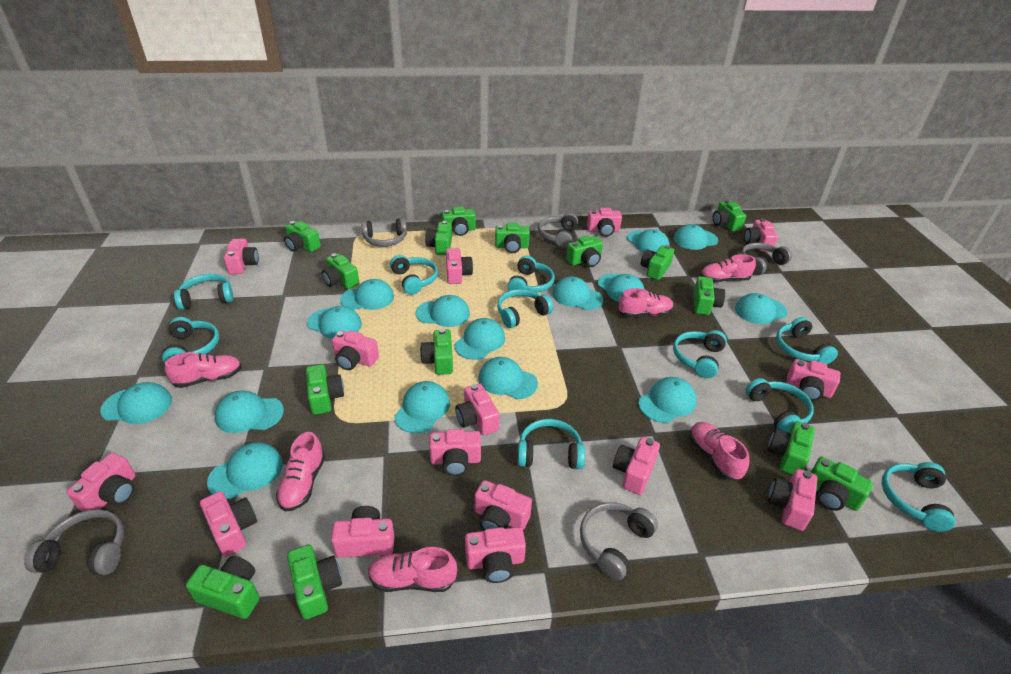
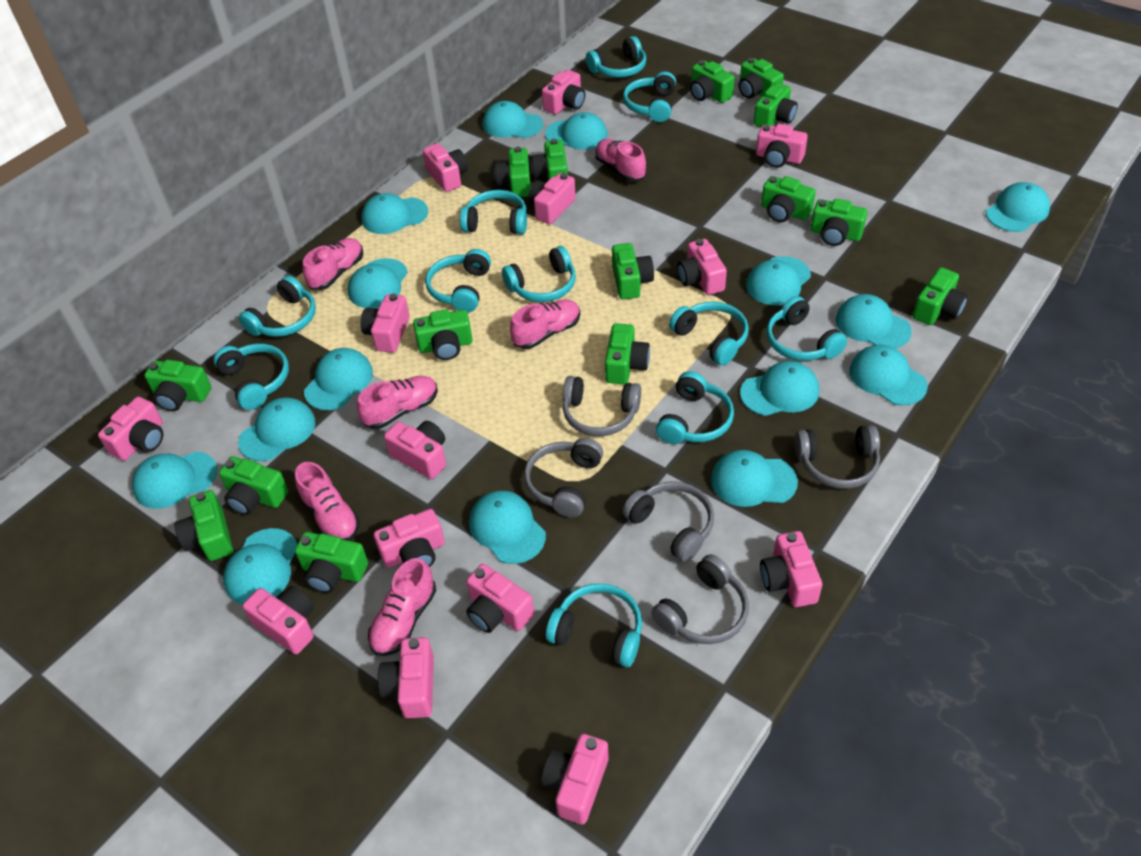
pink camera: [67,453,136,511] [200,491,257,557] [224,239,259,274] [331,506,395,557] [332,330,379,370] [429,429,481,476] [446,248,473,284] [455,383,500,435] [465,527,526,583] [474,480,532,531] [587,208,622,237] [613,437,660,495] [744,218,778,252] [768,469,817,531] [786,359,840,401] = 15 -> [98,397,163,461] [242,586,314,654] [360,293,410,353] [374,509,445,568] [378,637,434,719] [384,421,446,479] [423,143,468,192] [466,564,534,633] [529,173,576,224] [541,734,609,825] [542,70,585,114] [677,239,727,295] [756,124,808,168] [760,531,822,607] = 14
turquoise headphones: [162,317,219,363] [174,274,233,310] [390,255,438,295] [497,289,553,328] [507,255,555,293] [518,419,585,469] [673,330,727,378] [746,378,814,433] [776,317,838,364] [882,462,955,532] = 10 -> [214,343,289,410] [239,276,316,337] [425,249,491,312] [460,190,527,234] [502,246,576,302] [546,583,642,667] [586,36,646,78] [623,71,676,122] [656,371,734,444] [669,301,749,365] [767,296,847,361] = 11

